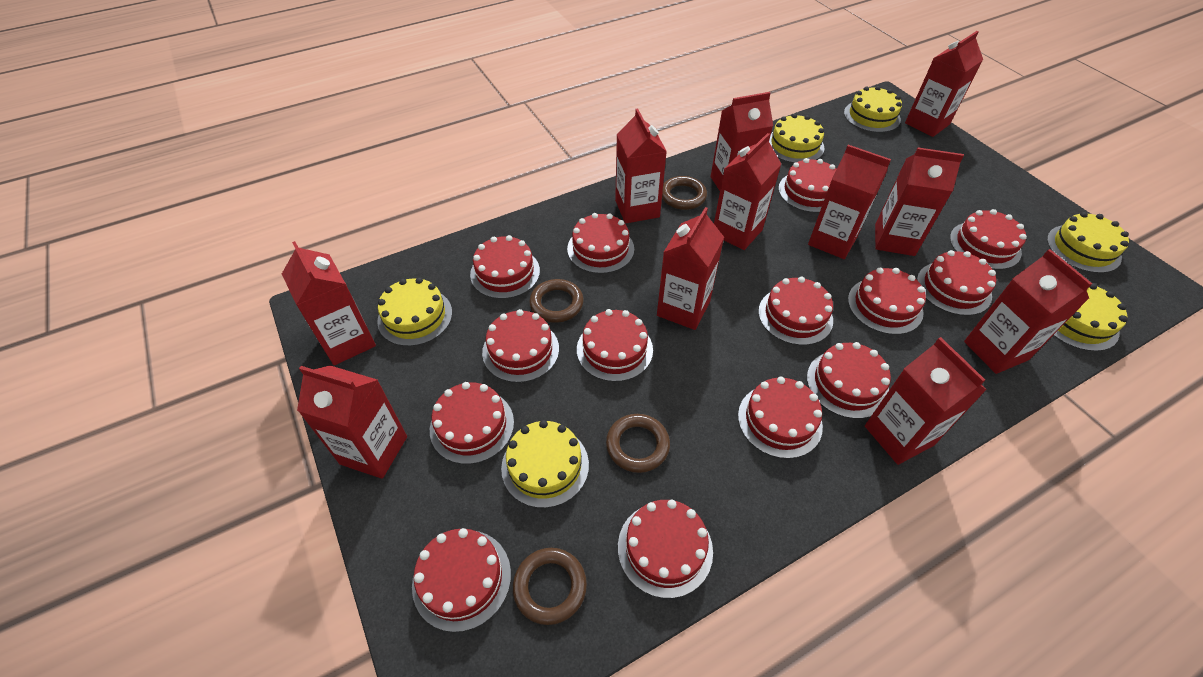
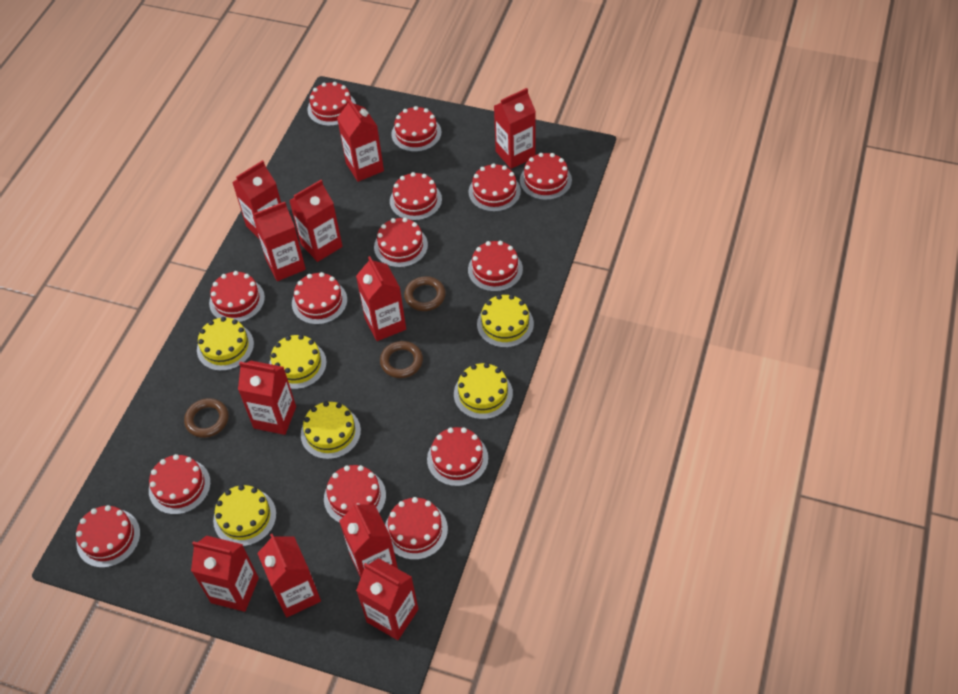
brown ring: [513,548,587,625] [529,279,584,323] [606,414,670,473] [662,176,707,210] = 4 -> [184,398,229,438] [380,341,423,378] [404,276,446,311] = 3

